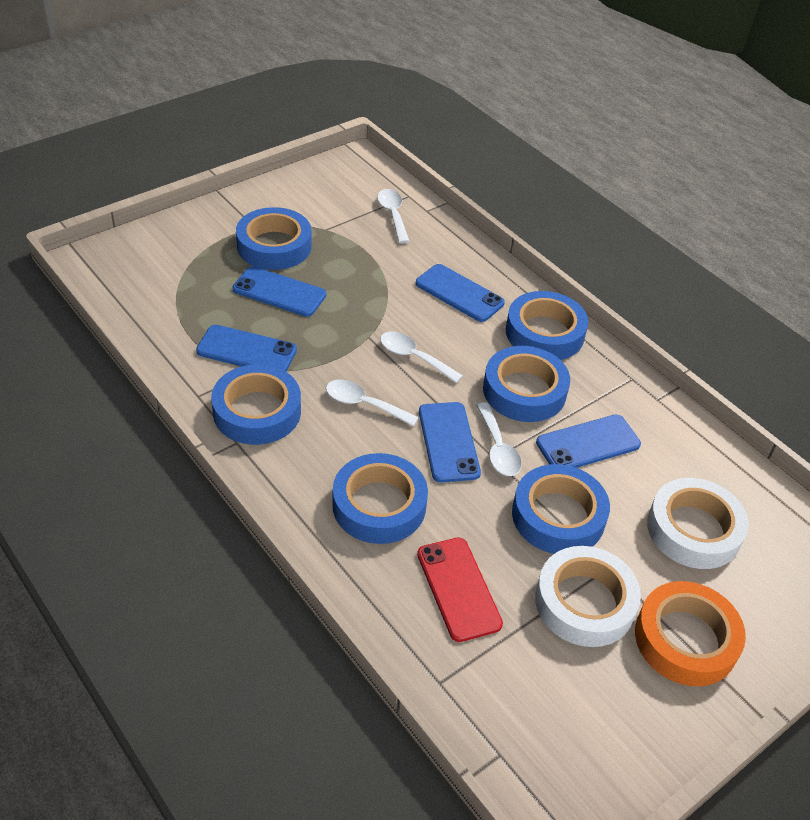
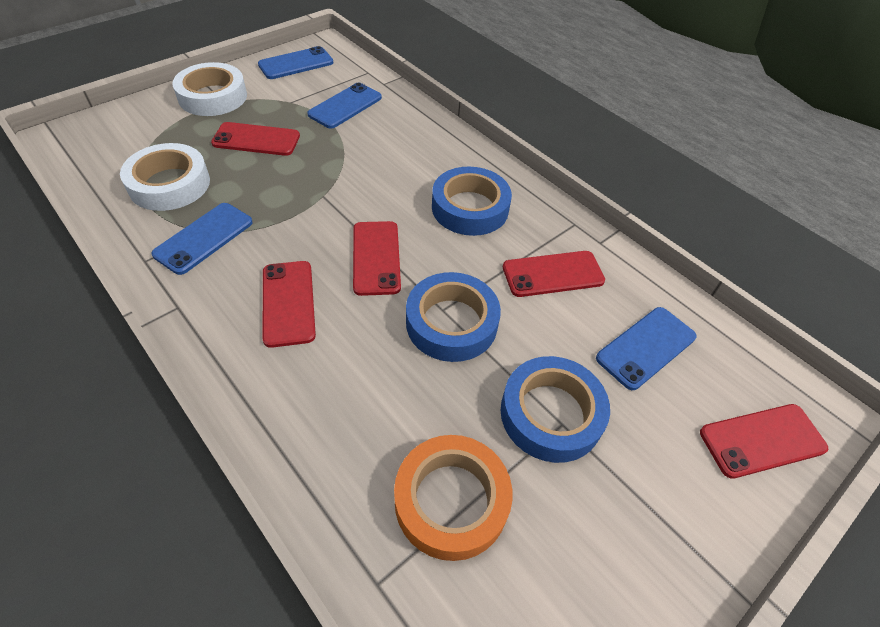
blue phone: [196,325,297,371] [232,266,326,317] [416,264,505,322] [419,402,481,483] [536,415,641,468] = 5 -> [151,203,253,275] [258,46,333,79] [307,83,382,128] [596,307,697,390] = 4
blue tape: [211,364,301,445] [236,207,312,270] [332,453,428,544] [483,346,570,422] [506,291,588,360] [512,464,610,554] = 6 -> [406,272,501,362] [432,167,512,236] [501,356,610,463] = 3
red phone: [417,537,503,642] = 1 -> [211,122,300,156] [263,261,316,348] [353,221,401,296] [503,251,605,297] [700,404,828,479] = 5
white spoon: [326,379,419,426] [377,189,410,243] [380,331,463,383] [476,402,522,476] = 4 -> none = 0

